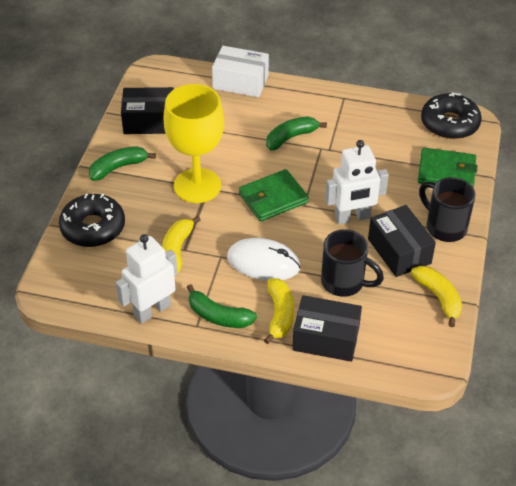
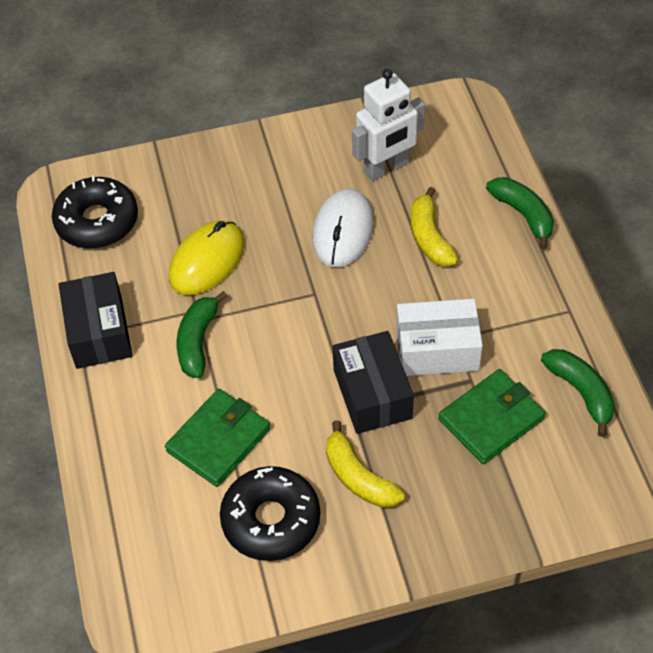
black box: [121,87,174,134] [292,295,362,362] [368,205,436,277] = 3 -> [58,272,132,369] [333,331,414,434] = 2
black mug: [321,229,384,297] [419,177,476,242] = 2 -> none = 0
white robot: [116,234,178,324] [325,140,389,225] = 2 -> [352,69,425,181] = 1
yellow banana: [162,216,201,273] [264,278,294,344] [411,266,462,327] = 3 -> [326,421,405,508] [411,187,458,267] = 2
yellow goblet: [163,84,224,203] = 1 -> none = 0
yellow mouse: none = 0 -> [169,221,245,295] = 1

